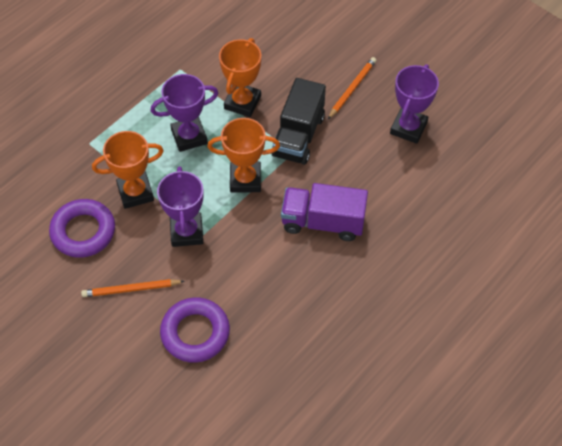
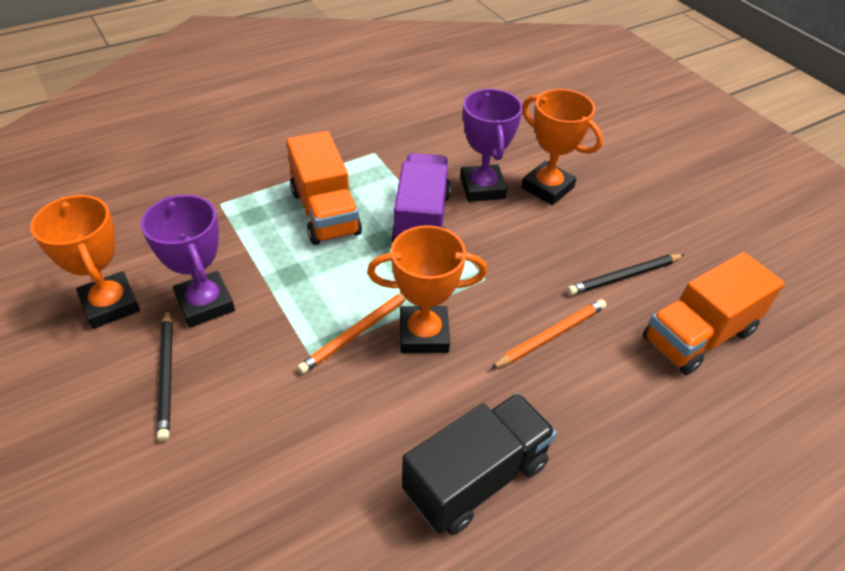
black pencil: none = 0 -> [157,308,173,442] [567,254,685,295] = 2
orange truck: none = 0 -> [286,131,362,245] [643,252,784,375] = 2
purple ring: [49,199,115,258] [160,297,230,363] = 2 -> none = 0
purple trophy: [151,74,218,152] [157,166,204,247] [390,64,439,144] = 3 -> [141,195,235,327] [460,89,523,202] = 2

